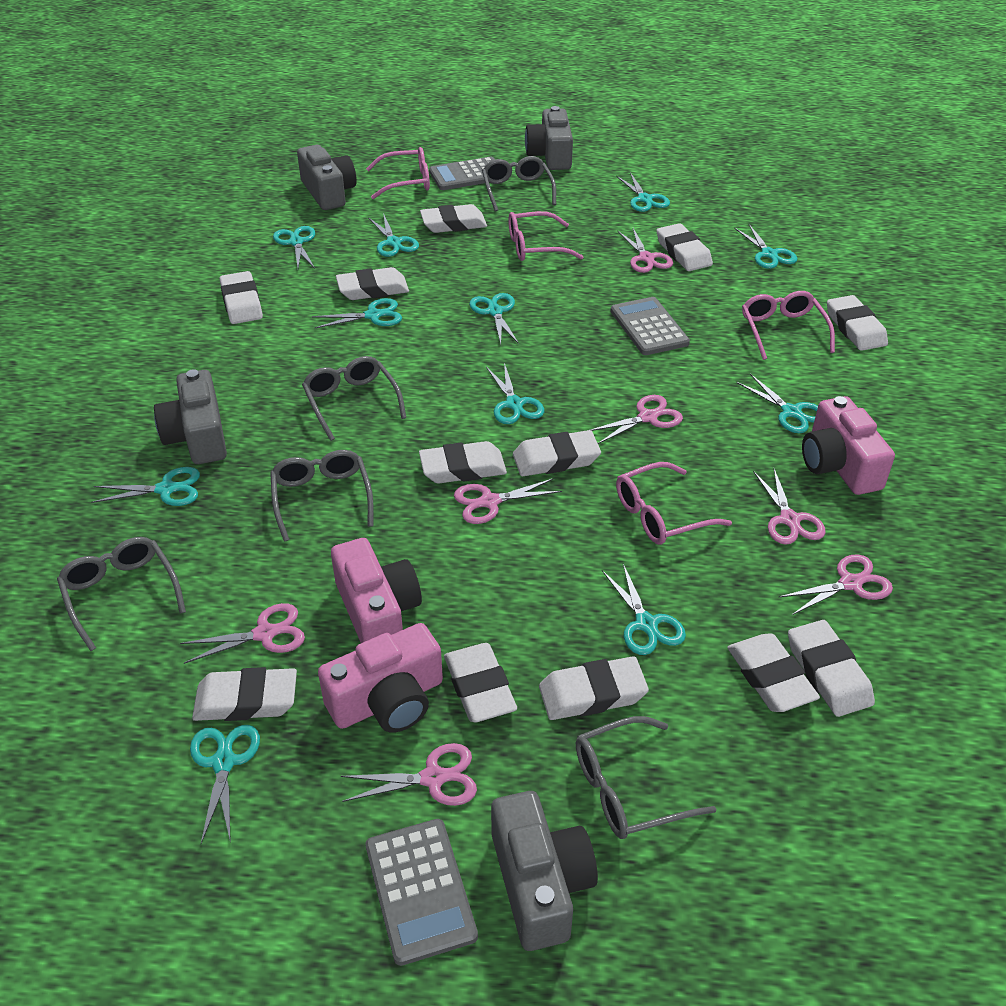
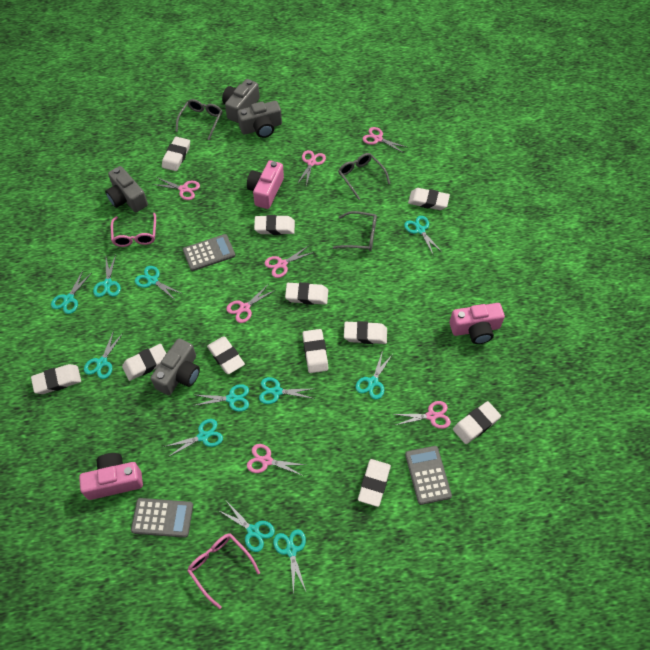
grey glasses: [57,537,186,651] [270,450,374,542] [302,356,406,441] [482,156,556,212] [576,716,716,839] = 5 -> [175,99,222,140] [333,211,377,251] [338,153,390,200] = 3
pink glasses: [366,147,430,199] [508,211,583,261] [616,462,732,545] [742,291,835,360] = 4 -> [111,213,156,247] [187,533,260,609] = 2
white eraser: [192,667,297,721] [220,271,263,324] [336,267,409,300] [419,441,507,483] [420,204,487,233] [444,643,517,723] [513,430,601,476] [539,656,649,720] [656,223,713,271] [727,633,820,712] [788,620,875,717] [827,295,888,351] = 12 -> [31,364,81,394] [122,344,166,381] [162,137,190,171] [207,336,245,374] [254,215,295,235] [285,282,328,305] [302,329,328,373] [344,321,387,344] [358,459,391,507] [408,188,450,210] [453,401,501,444] = 11

